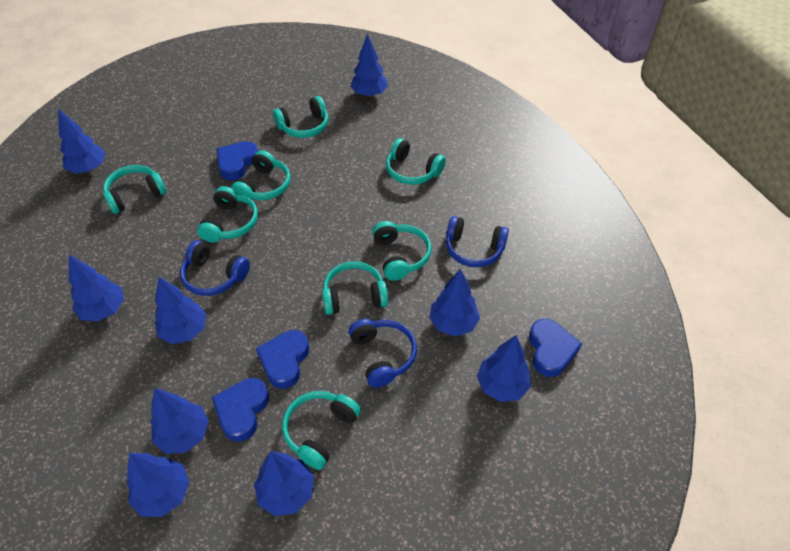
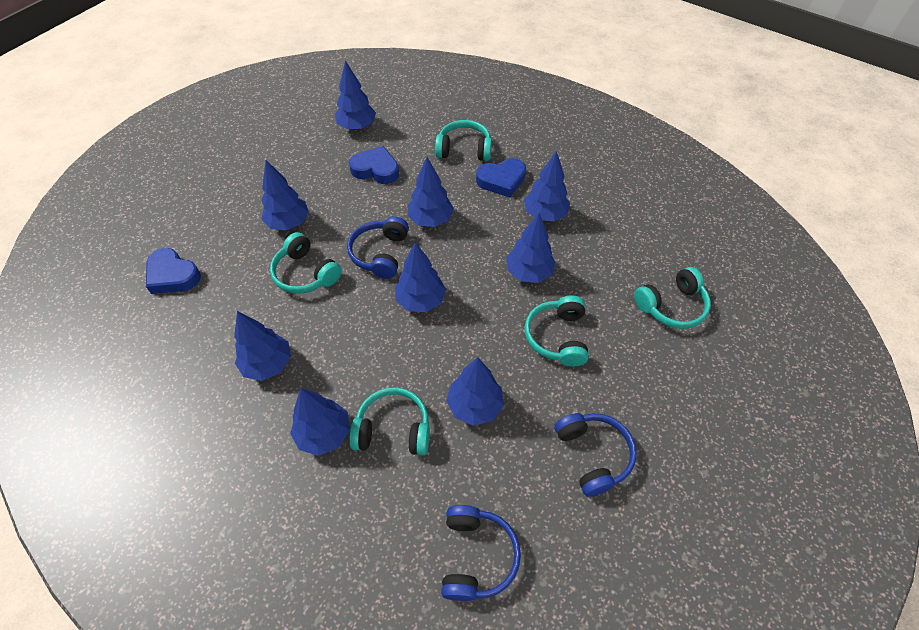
blue heart: [212,378,269,442] [217,141,258,180] [256,330,309,389] [529,319,582,377] = 4 -> [146,248,201,294] [349,146,399,184] [476,158,526,197] = 3
turquoise headphones: [103,165,166,214] [197,186,258,243] [231,150,291,200] [273,96,328,138] [282,391,361,470] [322,261,388,315] [372,221,432,281] [386,138,446,185] = 8 -> [270,232,342,294] [349,387,430,455] [435,120,492,161] [525,295,589,366] [634,267,711,329] = 5

